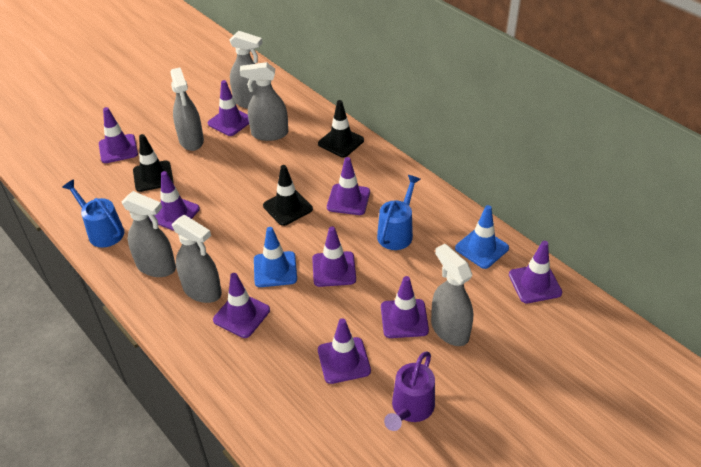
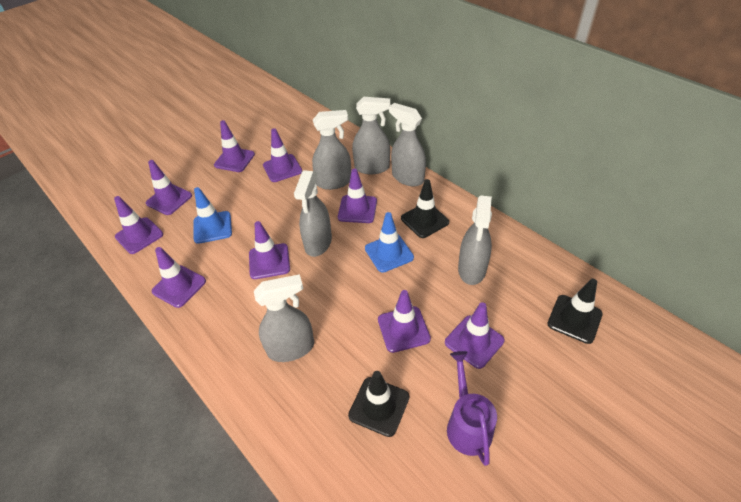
blue watering can: [62,180,124,247] [377,175,420,250] = 2 -> none = 0

